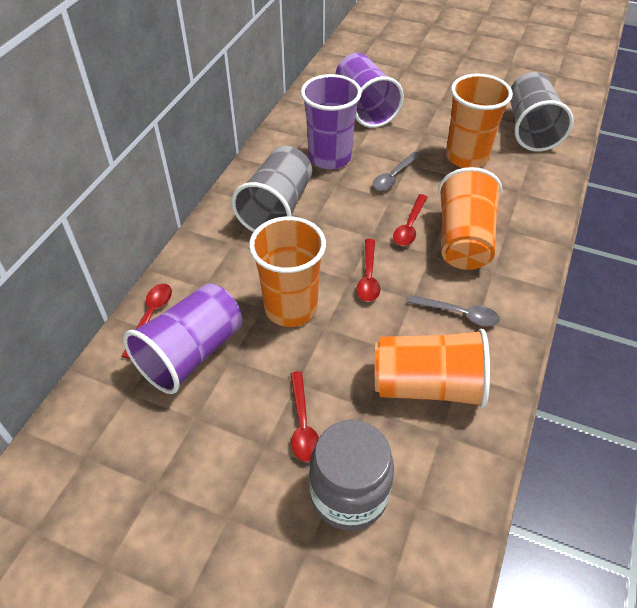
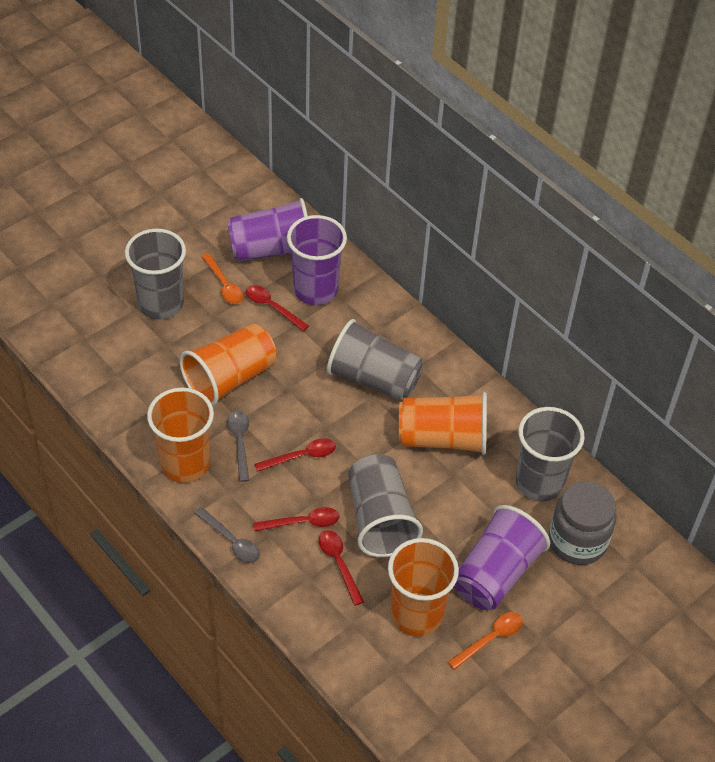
grey cup: [231,146,312,232] [510,72,574,152] = 2 -> [125,229,186,319] [327,319,424,401] [348,454,423,557] [516,407,585,501] = 4
orange spoon: none = 0 -> [201,253,244,304] [448,612,523,670] = 2

